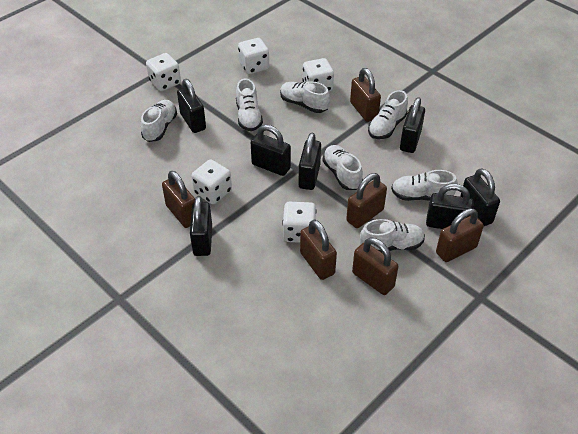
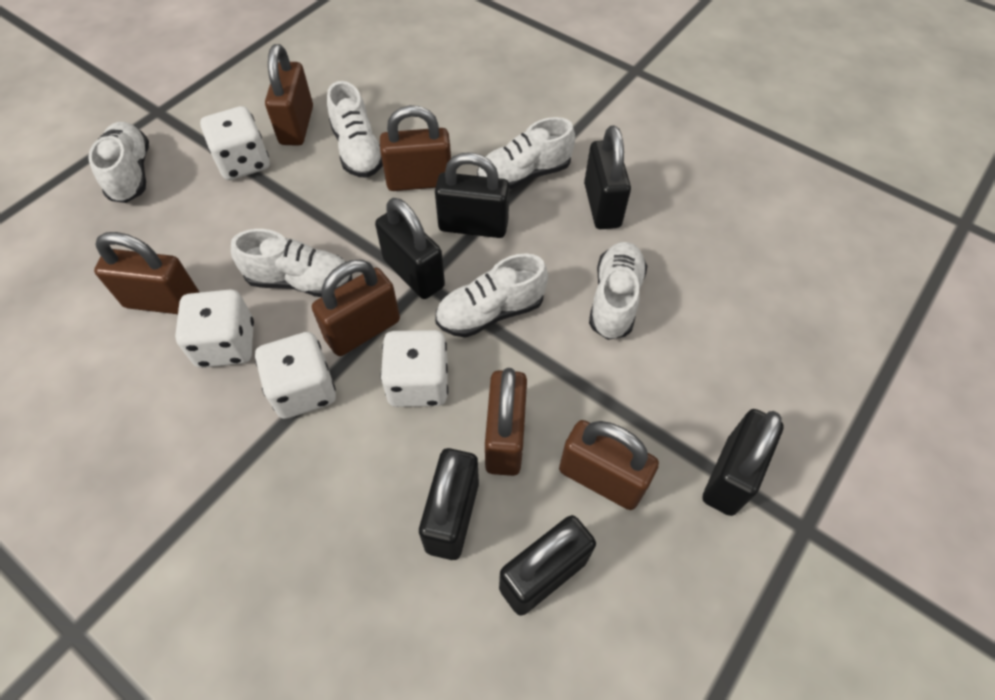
black padlock: [177,79,206,133] [190,196,212,256] [251,125,291,176] [299,133,321,190] [400,97,425,153] [426,184,474,229] [460,168,500,226] = 7 -> [375,198,445,299] [419,448,479,560] [435,152,509,238] [499,515,596,616] [584,125,631,229] [702,409,784,516] = 6
white dice: [146,53,181,91] [192,159,232,204] [238,38,269,74] [282,202,316,243] [302,58,334,92] = 5 -> [175,289,254,368] [200,106,270,180] [255,332,336,419] [380,330,448,407] = 4
white shoe: [141,100,177,142] [236,79,263,131] [280,81,330,113] [322,145,363,190] [360,219,425,252] [368,90,408,139] [391,170,458,201] = 7 -> [88,122,149,203] [231,229,352,297] [327,81,383,178] [435,254,548,338] [477,117,575,190] [589,242,647,340] = 6

